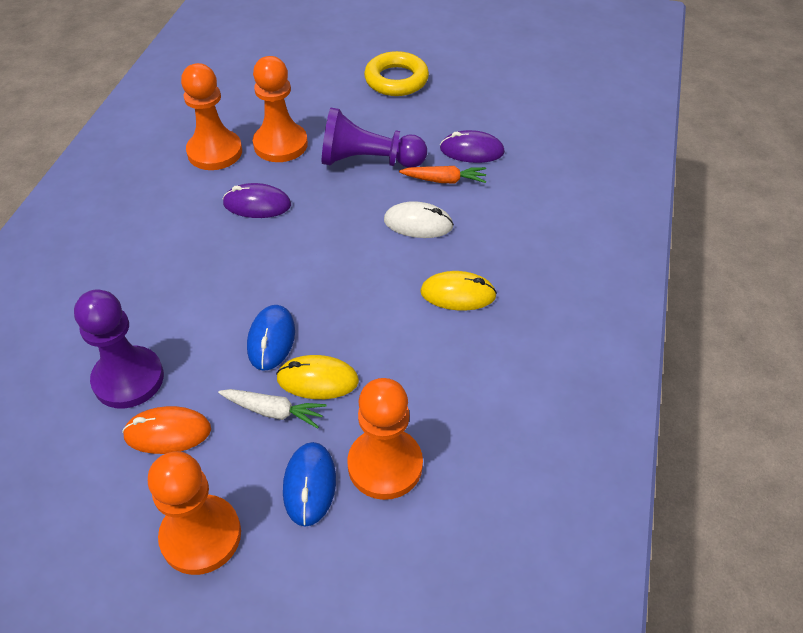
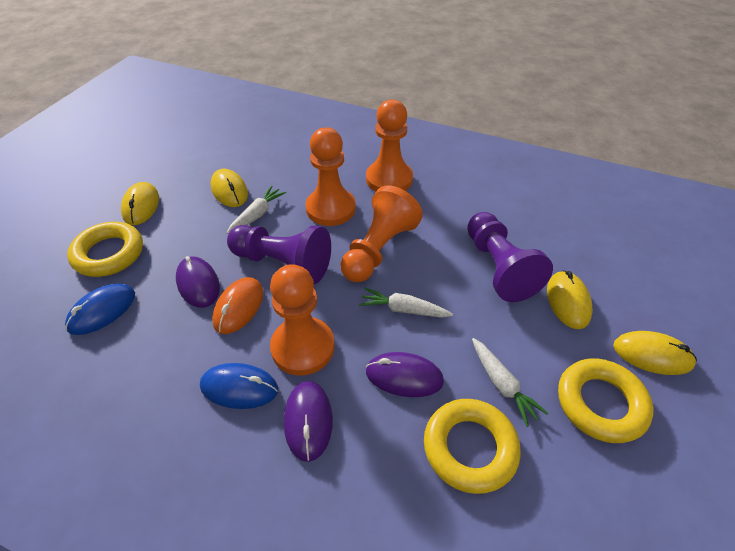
orange carrot: [399,166,486,184] = 1 -> none = 0
purple mouse: [223,183,291,218] [440,130,505,163] = 2 -> [176,256,220,308] [284,381,333,462] [366,352,444,397] = 3
white carrot: [218,389,327,428] = 1 -> [226,186,286,234] [359,288,453,318] [472,338,549,427] = 3
white mouse: [384,201,454,238] = 1 -> none = 0
yellow mouse: [276,355,359,399] [420,271,497,311] = 2 -> [121,182,159,225] [211,169,248,207] [547,270,593,329] [613,331,697,375] = 4
yellow ring: [364,51,429,96] = 1 -> [67,222,143,277] [424,399,521,494] [558,358,653,443] = 3

